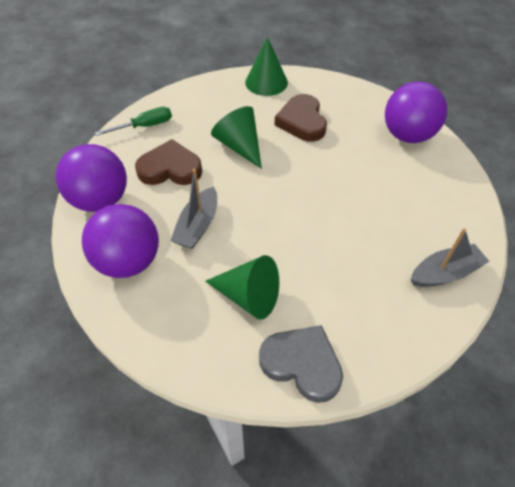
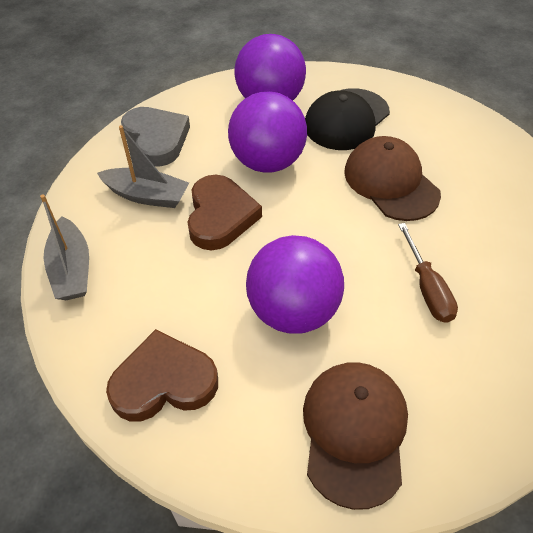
black cap: none = 0 -> [305,88,390,150] = 1
brown cap: none = 0 -> [303,362,408,510] [344,136,441,221] = 2
brown screwdriver: none = 0 -> [398,223,458,323] = 1
green cone: [205,255,279,320] [211,106,262,169] [245,37,288,96] = 3 -> none = 0
green screwdriver: [95,107,172,136] = 1 -> none = 0

